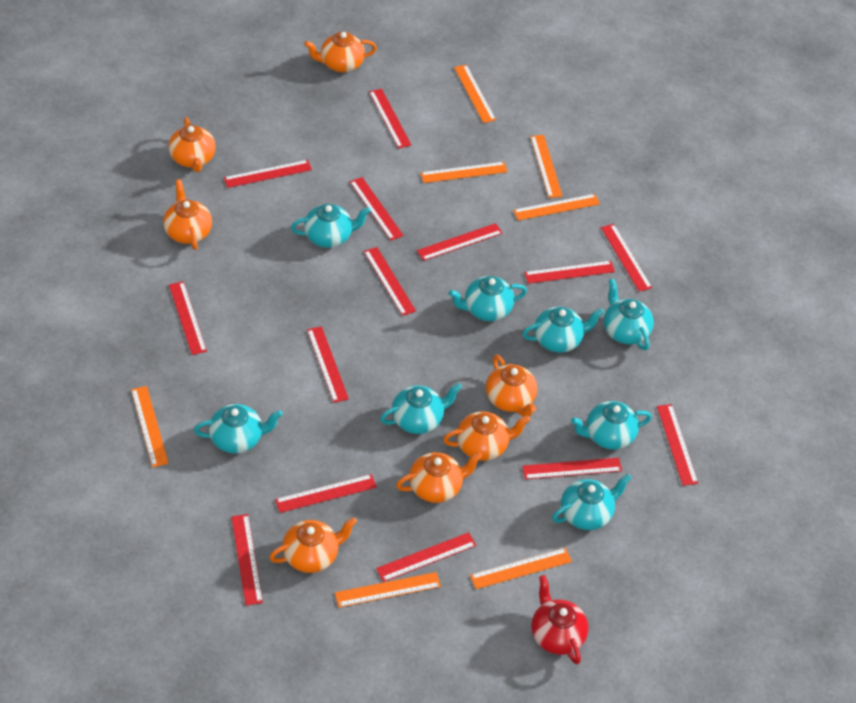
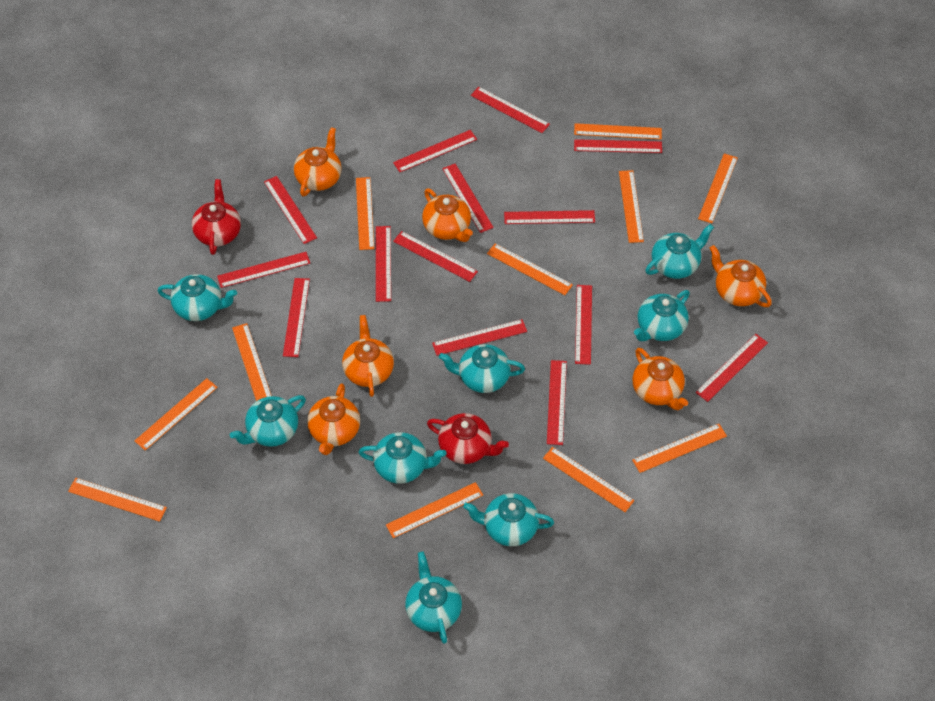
orange ruler: [131,386,169,467] [335,572,441,608] [421,162,508,183] [454,65,496,123] [470,548,572,589] [513,194,600,221] [530,135,563,198] = 7 -> [68,478,167,522] [135,378,218,451] [232,323,272,401] [356,177,374,250] [386,482,483,538] [487,243,573,295] [543,447,635,512] [574,123,662,139] [619,170,644,243] [632,424,727,473] [698,154,738,223] = 11
orange teapot: [163,179,212,250] [169,117,216,172] [269,517,357,573] [304,32,377,72] [396,452,483,503] [443,411,530,461] [486,355,537,417] = 7 -> [294,127,342,196] [307,383,360,455] [342,315,394,397] [422,188,473,242] [633,348,688,410] [710,245,772,307] = 6
red teapot: [531,575,589,664] = 1 -> [192,179,241,255] [427,413,509,464] = 2

